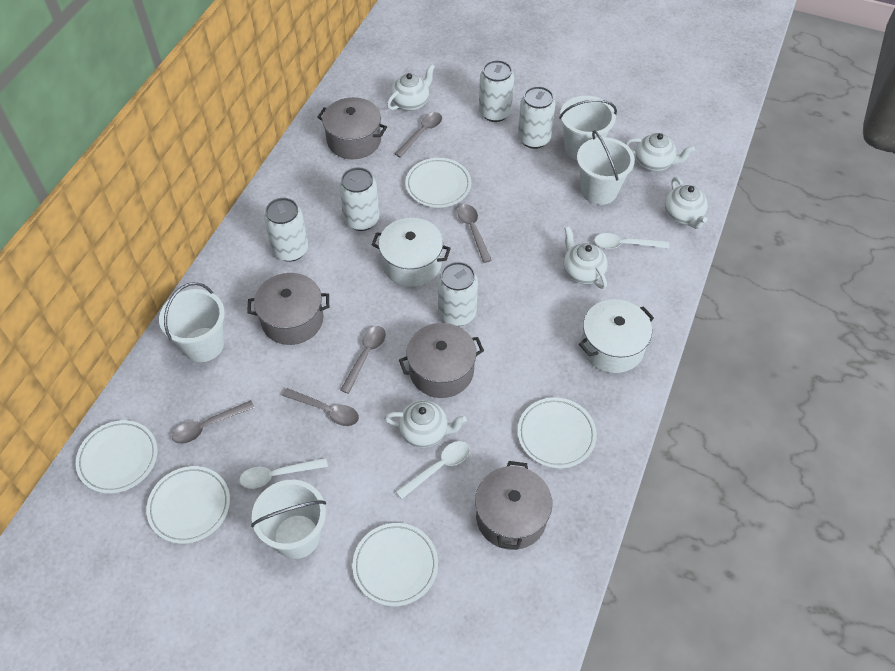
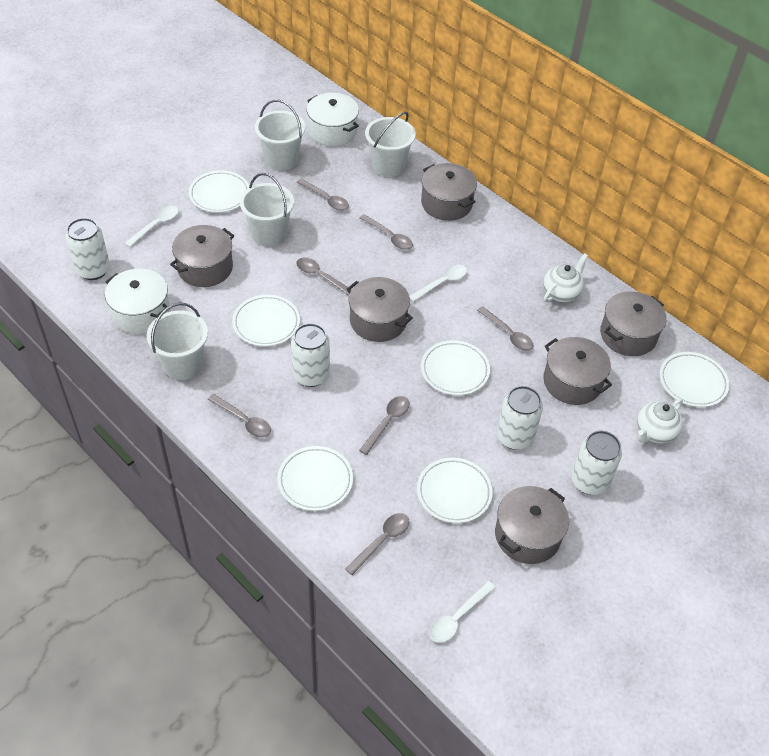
grey pot: [247,273,329,345] [317,97,387,159] [399,323,484,398] [475,461,552,550] = 4 -> [170,225,234,287] [346,277,413,342] [421,163,477,221] [495,486,569,564] [543,337,612,405] [600,291,666,356] = 6
grey spoon: [172,400,255,444] [283,388,359,426] [340,326,386,394] [395,112,442,158] [458,204,492,263] = 5 -> [208,394,271,438] [296,258,352,296] [297,178,349,211] [345,513,410,575] [359,396,410,455] [360,214,413,250] [477,306,533,351] = 7
white can: [264,198,308,262] [339,167,379,231] [438,262,478,326] [479,60,514,122] [518,86,556,149] = 5 -> [66,218,110,280] [291,323,330,387] [497,386,543,450] [571,431,622,495] = 4
white plate: [76,420,157,493] [146,466,230,544] [352,523,438,606] [406,158,471,208] [518,397,597,468] = 5 -> [189,170,249,213] [232,295,300,346] [277,446,353,511] [417,458,493,523] [421,340,490,395] [660,352,729,407] = 6
white teapot: [384,400,467,448] [387,64,435,111] [564,226,608,289] [625,133,695,171] [665,177,708,229] = 5 -> [543,253,588,302] [637,399,683,443] = 2

